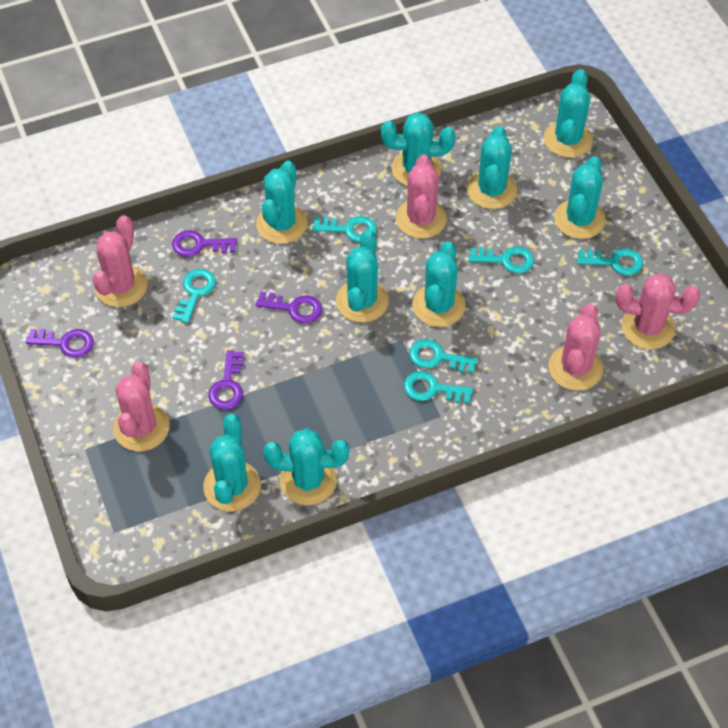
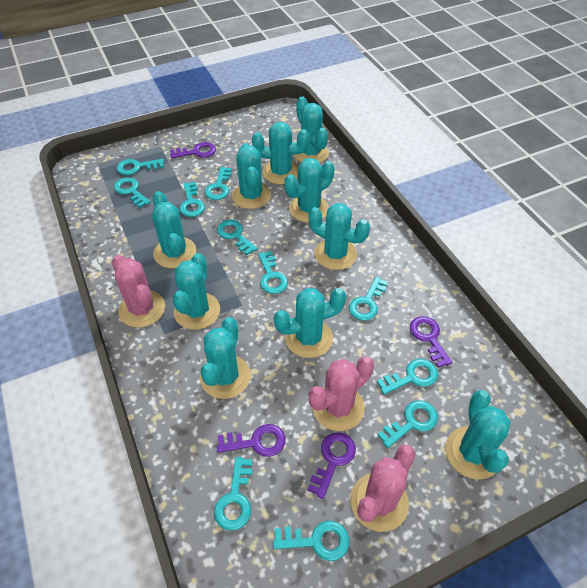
pink cactus: [93,215,147,307] [113,362,170,451] [396,155,447,239] [548,304,603,391] [615,273,700,349] = 5 -> [112,255,165,328] [308,356,374,431] [350,445,416,532] = 3
turquoise cactus: [203,414,261,511] [256,161,307,244] [263,428,350,505] [336,230,389,323] [381,112,455,186] [412,241,466,327] [467,126,517,209] [544,69,593,158] [554,156,606,239] = 9 -> [152,191,196,268] [173,253,220,330] [200,317,251,399] [232,143,271,209] [252,122,310,184] [274,288,346,358] [284,158,335,223] [293,97,329,163] [309,203,370,270] [446,390,511,480] = 10
turquoise key: [173,269,216,323] [312,216,377,242] [404,371,473,404] [409,339,478,373] [469,247,534,273] [577,248,643,275] = 6 -> [114,177,150,208] [117,159,164,175] [180,182,205,217] [205,167,232,200] [214,457,253,531] [217,220,258,255] [258,251,288,294] [273,520,349,561] [349,277,388,321] [377,359,438,395] [377,400,438,448] = 11

